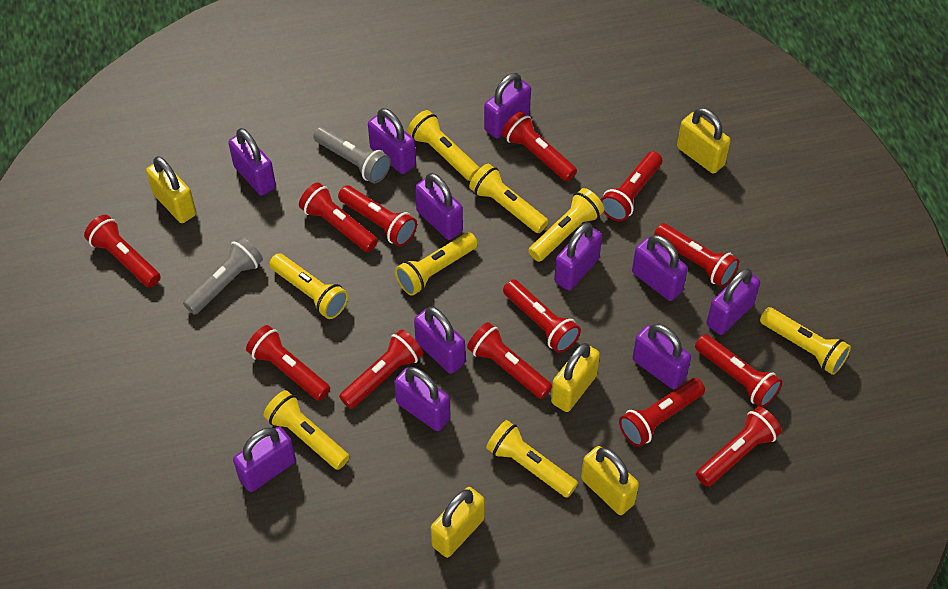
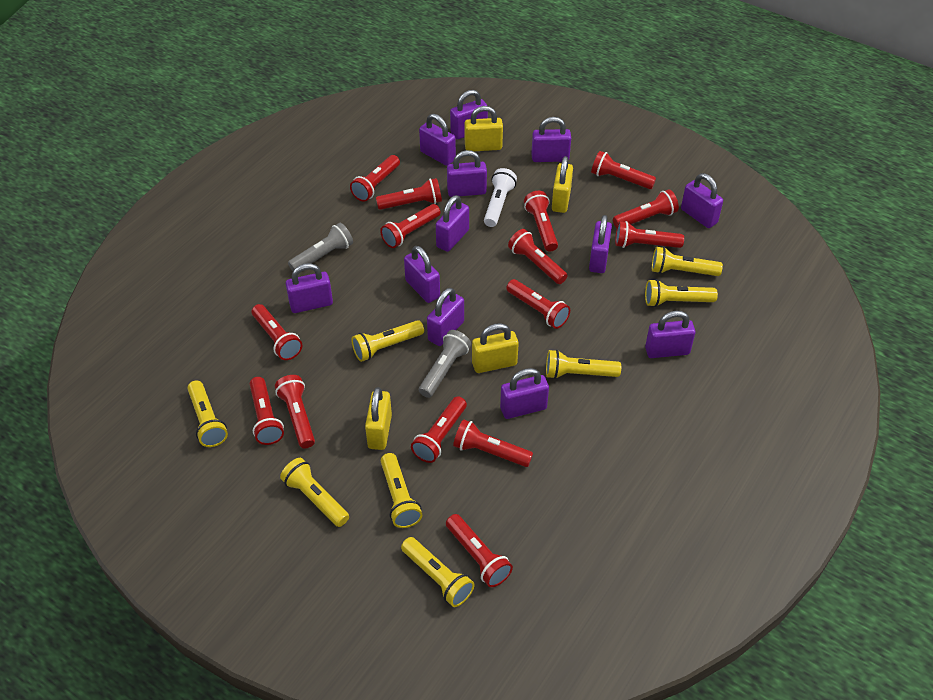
purple padlock: [228,128,276,196] [233,427,296,492] [368,108,416,174] [394,367,451,431] [414,307,465,374] [415,173,463,240] [484,73,531,138] [554,222,602,291] [632,235,688,301] [632,324,691,389] [706,268,760,335] = 11 -> [286,263,333,313] [404,246,440,303] [419,114,456,166] [427,288,464,346] [436,195,469,252] [447,150,487,197] [450,90,488,139] [500,368,549,419] [531,117,571,162] [589,215,612,273] [645,311,695,358] [681,173,723,228] = 12
red flashlight: [84,215,161,288] [246,325,330,401] [299,182,378,252] [338,185,417,247] [339,329,423,409] [467,322,552,399] [502,111,577,181] [503,279,581,353] [601,151,662,222] [619,378,705,447] [654,223,739,287] [695,334,782,408] [696,407,782,487] = 13 -> [249,377,284,445] [252,304,302,360] [275,375,315,448] [350,155,400,202] [376,178,442,210] [380,204,441,248] [411,396,467,463] [446,514,513,587] [453,419,533,467] [506,279,570,329] [508,229,568,284] [524,191,558,252] [591,151,656,189] [613,189,679,228] [615,221,684,248] = 15
white flashlight: none = 0 -> [484,168,517,227] = 1
yellow padlock: [146,156,196,223] [431,487,485,558] [551,343,600,412] [581,446,639,515] [677,108,731,174] = 5 -> [365,387,392,450] [465,106,503,151] [472,323,519,373] [552,156,573,213] = 4

